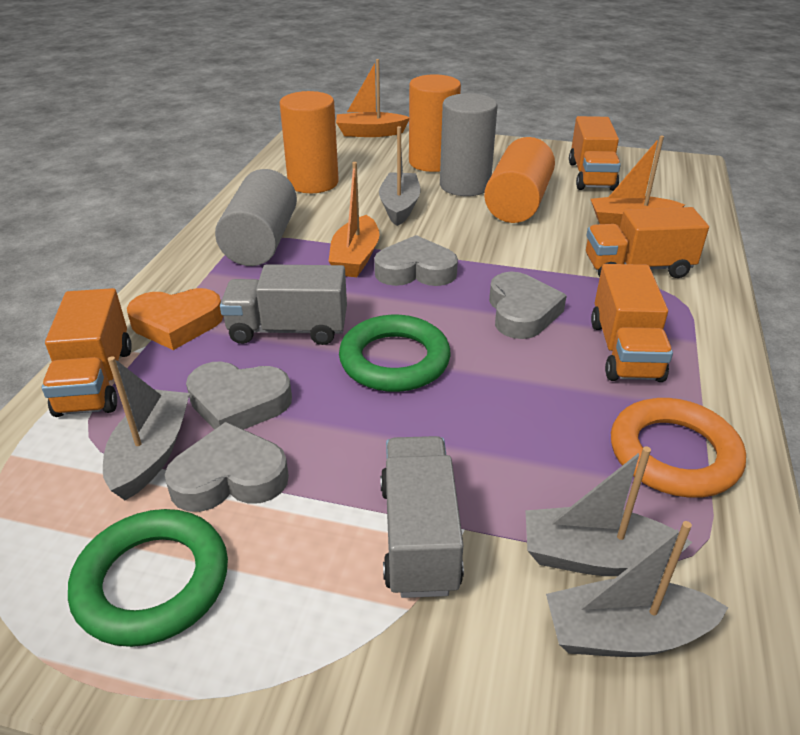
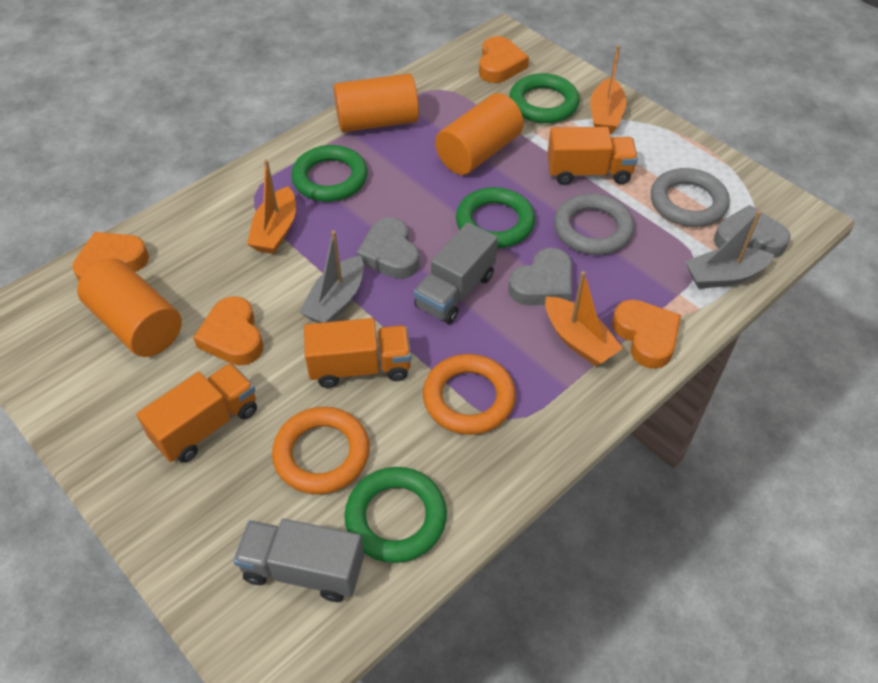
green ring: [68,509,228,647] [339,315,451,392] = 2 -> [291,145,368,202] [344,467,447,563] [456,187,535,248] [509,73,580,123] = 4
grey boat: [103,356,190,500] [379,126,421,226] [525,446,692,576] [546,521,729,657] = 4 -> [299,231,364,323] [685,211,774,289] = 2
grey cylinder: [215,169,297,266] [440,93,498,196] = 2 -> none = 0
grey heart: [165,422,289,512] [186,361,292,430] [374,235,458,286] [489,272,567,339] = 4 -> [357,217,419,279] [508,248,572,306] [714,205,790,258] = 3
grey ring: none = 0 -> [554,193,634,255] [651,168,730,227] = 2
orange heart: [127,288,224,350] = 1 -> [72,232,149,281] [193,296,263,366] [479,36,529,83] [612,300,681,369] = 4
orange ring: [611,398,746,498] = 1 -> [272,407,370,495] [423,354,516,435] = 2
orange truck: [42,288,132,417] [569,116,621,191] [586,207,709,278] [591,264,673,382] = 4 -> [136,363,257,463] [304,318,411,388] [547,127,638,185] = 3

